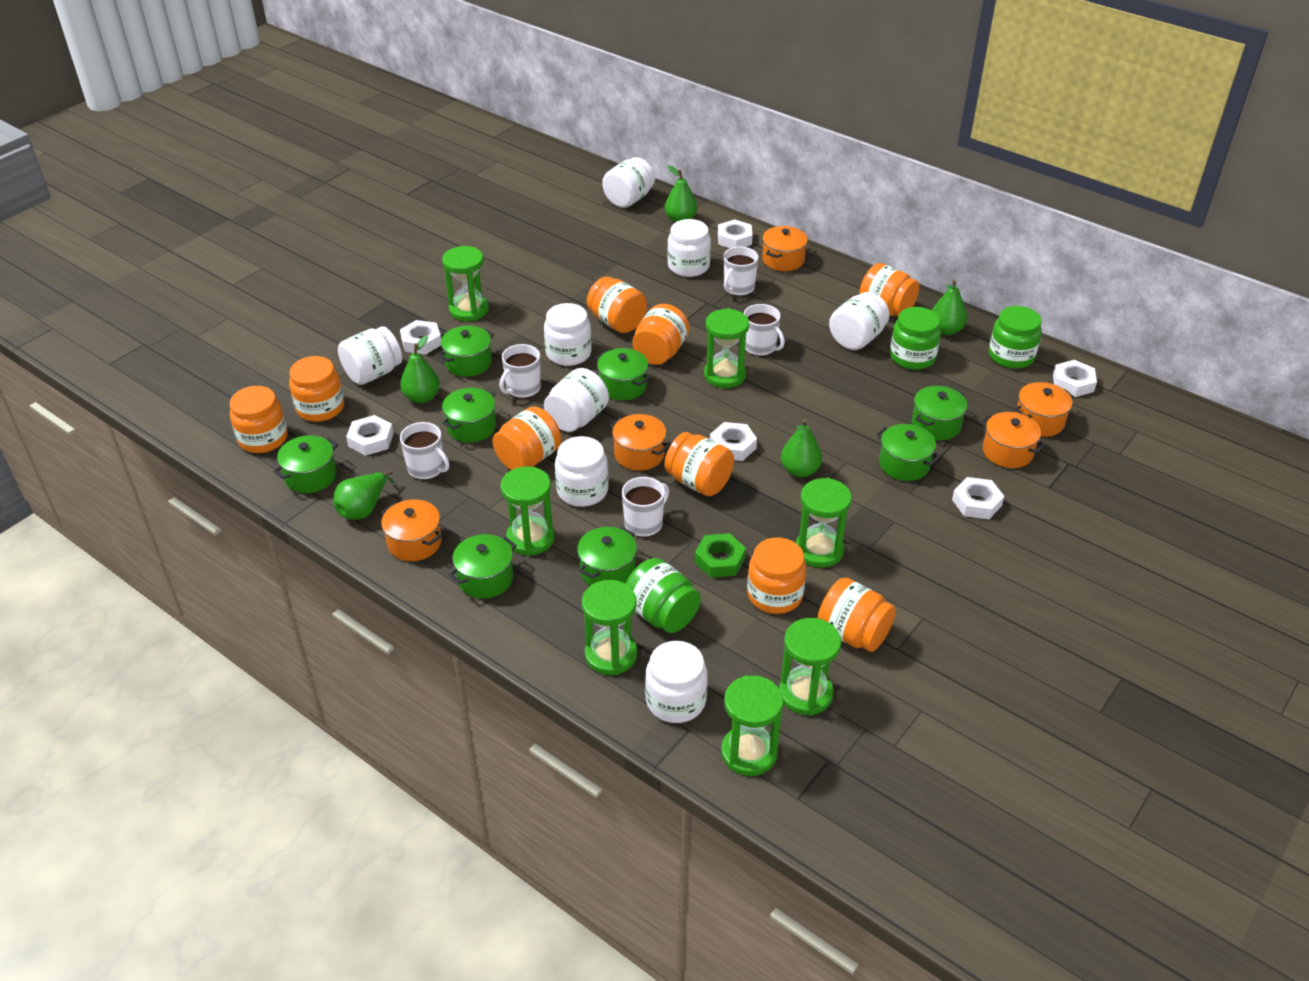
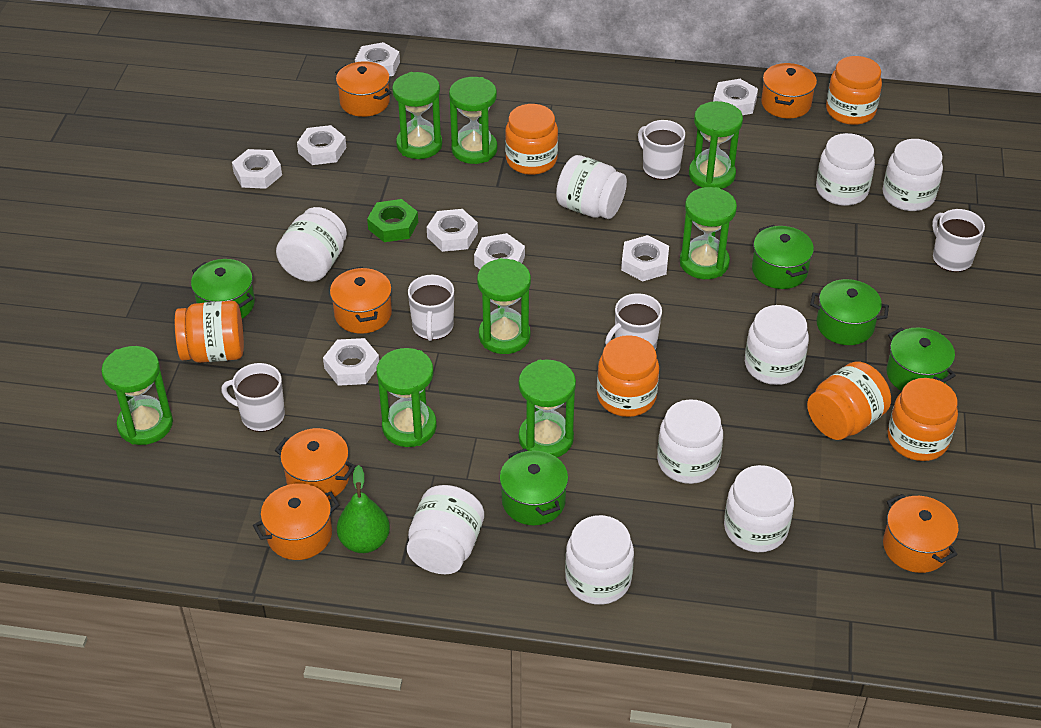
green hourglass: [442,246,489,321] [501,466,555,556] [582,580,637,675] [704,308,749,388] [721,675,783,776] [779,618,841,716] [796,478,852,568] = 7 -> [101,346,173,445] [377,348,437,447] [392,72,442,159] [449,77,497,164] [477,258,531,354] [519,359,576,457] [680,187,737,279] [689,101,743,189] = 8
green jar: [626,558,701,633] [890,307,941,370] [989,306,1042,369] = 3 -> none = 0
green pear: [333,470,395,520] [400,335,440,403] [665,165,697,222] [781,419,822,477] [932,280,967,335] = 5 -> [337,465,390,553] = 1
green pot: [273,435,338,493] [438,326,494,377] [442,388,496,443] [449,534,517,599] [577,527,637,586] [596,348,650,401] [876,424,941,481] [912,386,967,440] = 8 -> [191,259,255,319] [499,448,568,525] [752,225,814,289] [810,279,889,345] [886,327,956,391] = 5
orange jar: [230,386,288,453] [289,356,344,422] [492,406,561,470] [587,277,647,333] [632,304,689,365] [665,432,734,496] [747,538,806,614] [817,578,896,652] [859,263,919,316] = 9 -> [175,301,244,363] [505,104,558,175] [597,335,659,417] [807,361,891,440] [826,56,882,125] [888,378,958,461] = 6
orange pot: [381,499,442,561] [610,414,669,471] [762,226,808,271] [980,412,1046,468] [1014,382,1074,437] = 5 -> [253,483,340,560] [275,428,356,499] [330,267,392,334] [335,61,392,117] [761,63,817,118] [883,494,958,573] = 6
white jar: [338,326,402,385] [544,303,592,366] [544,368,609,432] [555,436,609,507] [602,157,655,208] [645,641,708,723] [667,219,711,277] [829,292,890,350] = 8 -> [276,207,347,282] [407,485,484,574] [556,155,627,219] [565,515,634,605] [657,399,723,484] [724,465,794,552] [745,305,809,385] [816,133,875,206] [883,139,943,211] = 9
white nut: [346,415,394,456] [400,320,441,354] [710,422,757,461] [718,219,753,248] [952,477,1004,519] [1053,360,1097,397] = 6 -> [232,149,282,189] [297,125,346,165] [323,338,379,386] [355,42,400,76] [427,209,478,252] [474,233,525,269] [621,235,669,281] [713,79,758,115] = 8

